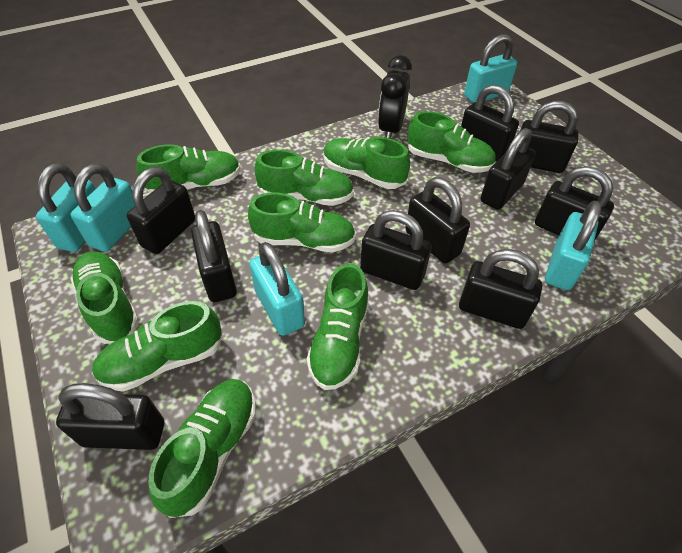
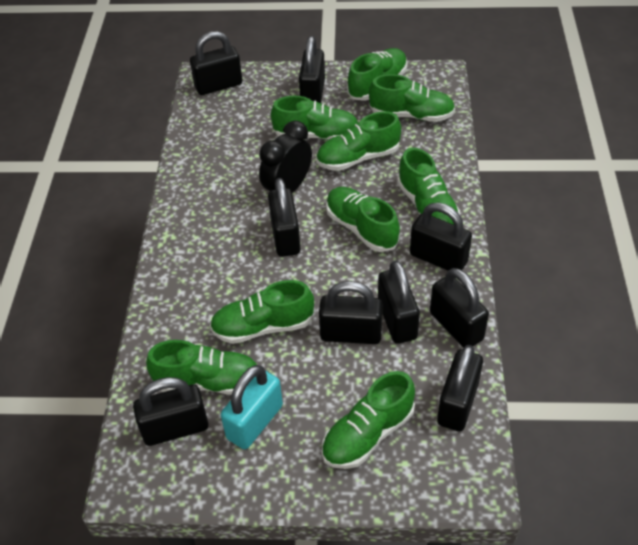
black padlock: [56,383,164,450] [127,167,195,254] [191,210,237,302] [360,210,431,290] [405,177,470,263] [459,249,542,329] [461,85,519,161] [481,128,536,210] [520,101,578,173] [535,166,614,241] = 10 -> [133,377,208,446] [190,31,242,95] [268,178,300,257] [299,36,325,103] [319,281,383,344] [378,260,420,344] [410,202,472,270] [430,268,489,348] [437,345,483,431] = 9
turquoise padlock: [36,163,95,252] [71,164,135,252] [249,242,305,336] [464,34,517,103] [545,201,601,290] = 5 -> [221,365,283,449] = 1

